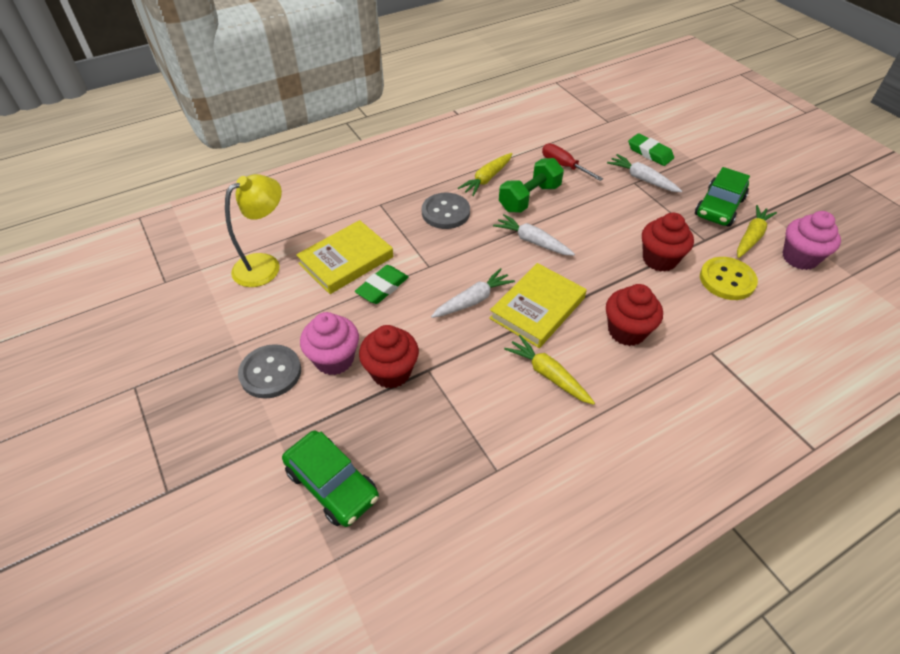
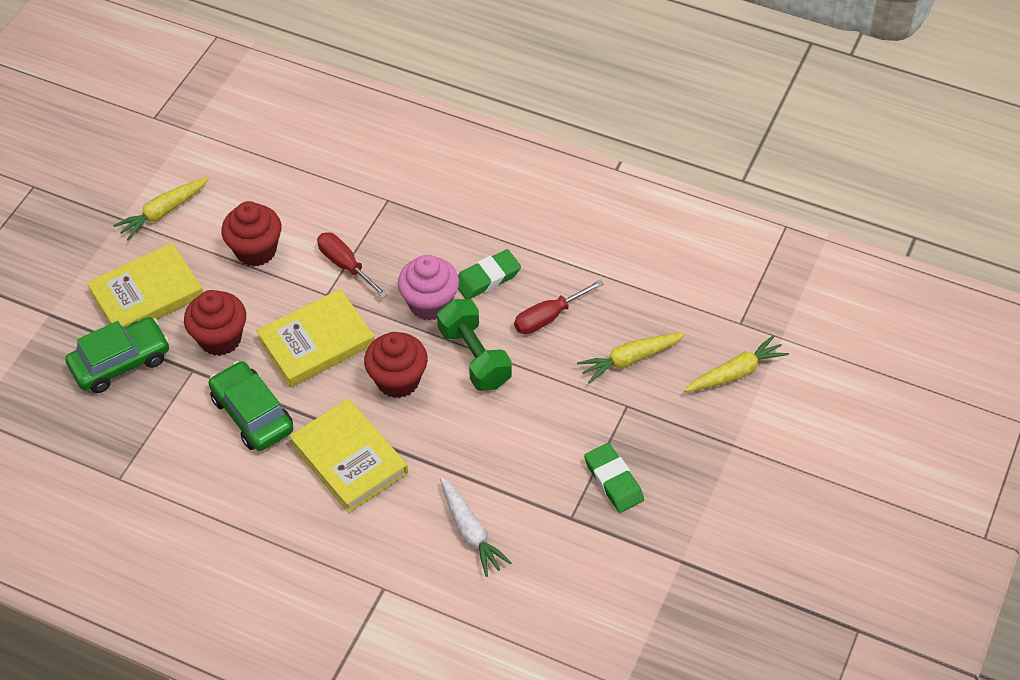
grey button: [238,344,301,399] [422,193,470,229] = 2 -> none = 0
pink cupcake: [300,312,359,375] [783,211,841,270] = 2 -> [398,255,459,321] = 1
red screwdriver: [542,143,603,181] = 1 -> [317,232,388,298] [514,280,604,334] = 2
white carrot: [431,268,515,318] [493,214,575,256] [607,154,682,192] = 3 -> [440,477,512,577] = 1
yellow book: [296,220,393,294] [489,263,587,348] = 2 -> [87,243,203,328] [256,289,375,387] [289,398,408,513] = 3
yellow button: [700,257,758,300] = 1 -> none = 0
yellow lamp: [225,174,282,287] = 1 -> none = 0

